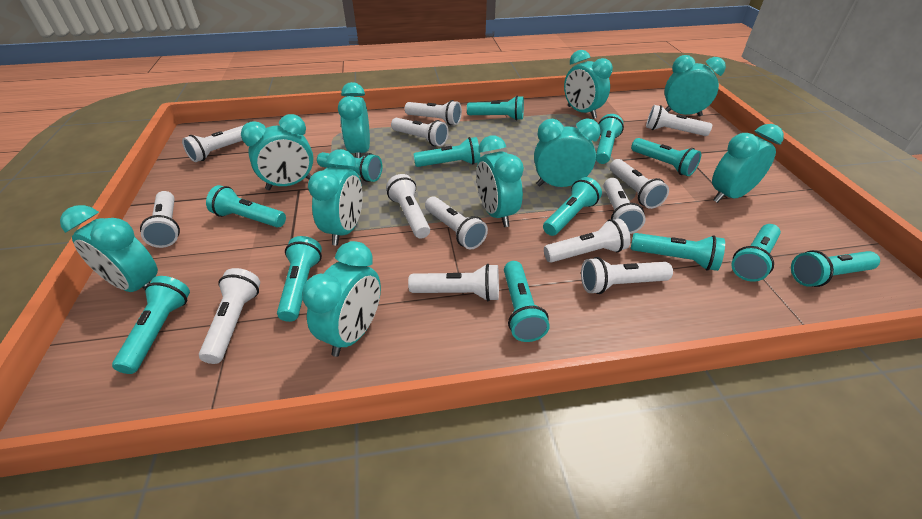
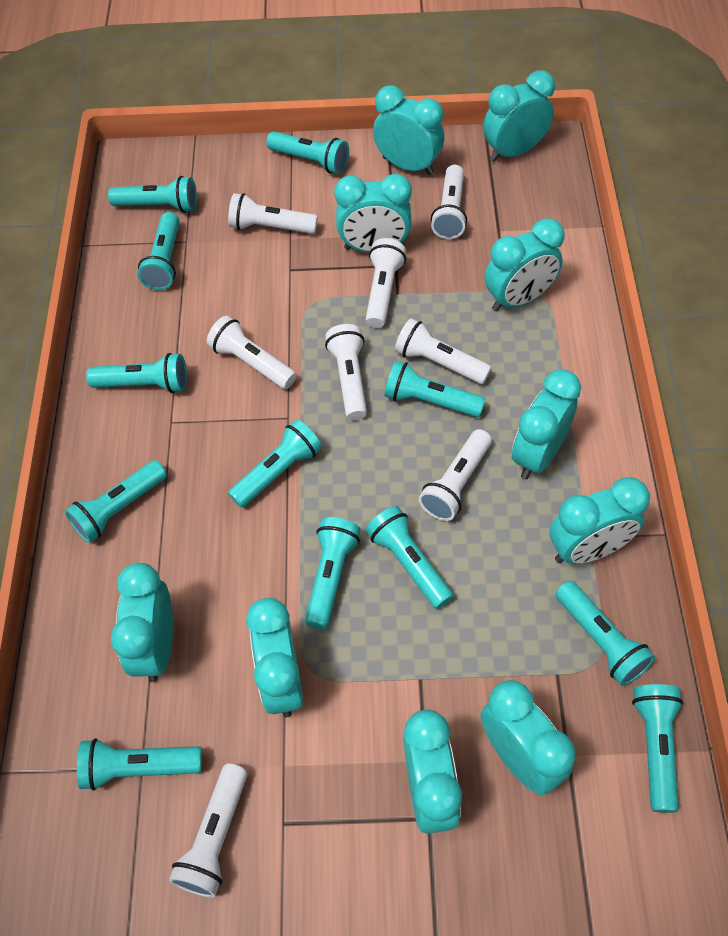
turquoise flashlight: [112,276,190,374] [206,185,286,228] [277,236,322,322] [317,152,382,182] [414,137,480,167] [467,96,524,121] [504,261,550,342] [543,177,602,236] [596,114,624,164] [631,138,701,176] [631,233,725,271] [731,224,781,282] [791,250,880,287] = 13 -> [65,460,167,543] [77,738,202,791] [86,353,187,393] [108,176,197,213] [138,212,179,290] [228,419,322,508] [267,132,349,174] [305,517,361,629] [366,506,453,609] [384,361,485,417] [556,581,655,686] [632,684,683,813] = 12
white flashlight: [140,191,180,248] [182,125,244,162] [199,268,260,364] [386,174,430,239] [391,118,449,147] [405,100,462,125] [408,264,499,301] [425,196,488,250] [544,218,630,263] [581,257,673,294] [604,178,646,234] [610,159,669,209] [646,105,712,136] = 13 -> [169,763,247,898] [207,316,296,389] [228,193,318,234] [325,324,367,420] [366,238,406,328] [395,318,492,384] [419,429,492,521] [431,165,467,239] = 8

